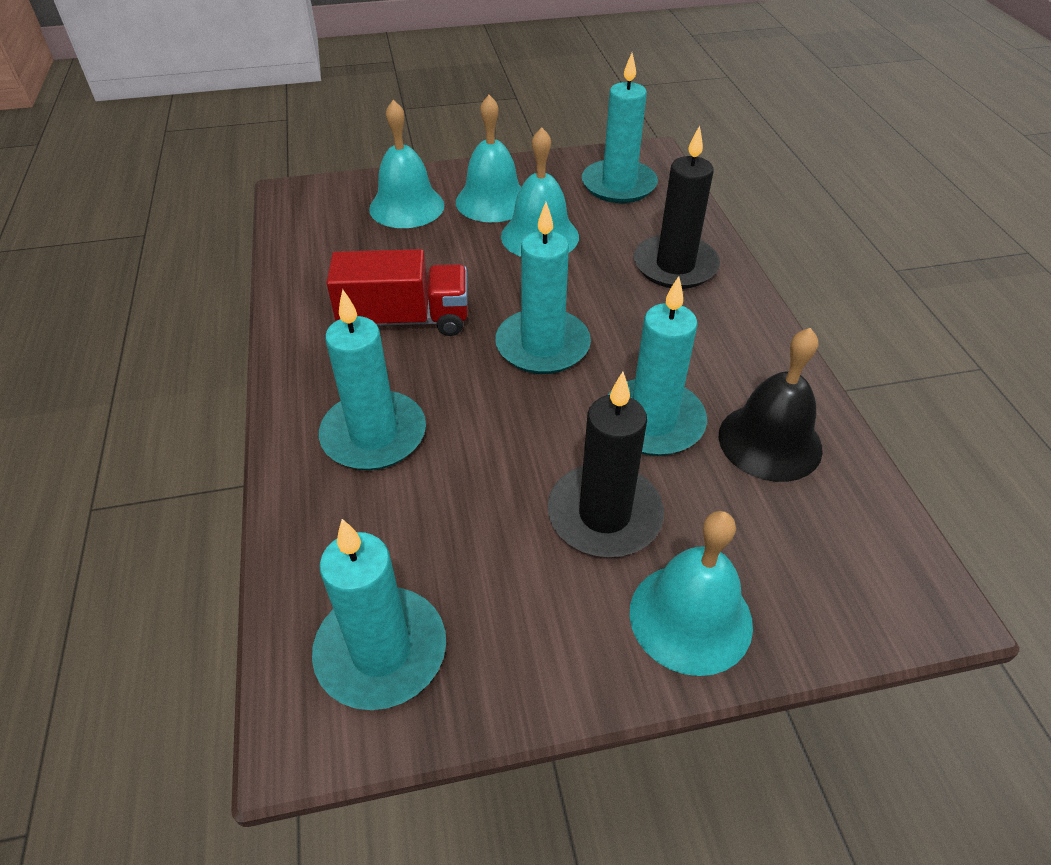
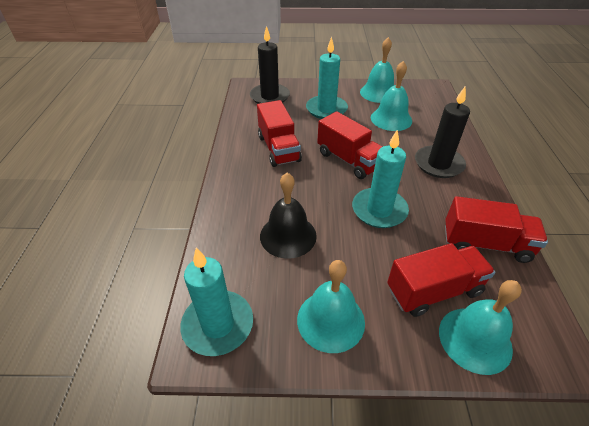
red truck: [326,249,468,336] = 1 -> [257,100,302,167] [317,111,383,179] [387,243,495,317] [445,196,548,263] = 4
turquoise candle: [312,519,446,710] [319,289,426,470] [495,202,591,374] [582,53,658,203] [608,276,707,456] = 5 -> [180,248,253,356] [306,37,348,119] [352,129,409,228] = 3

